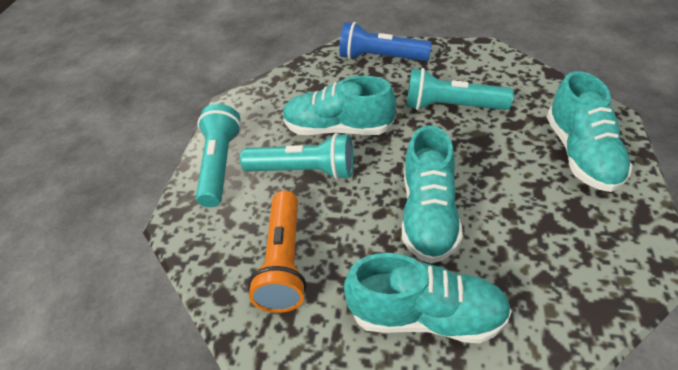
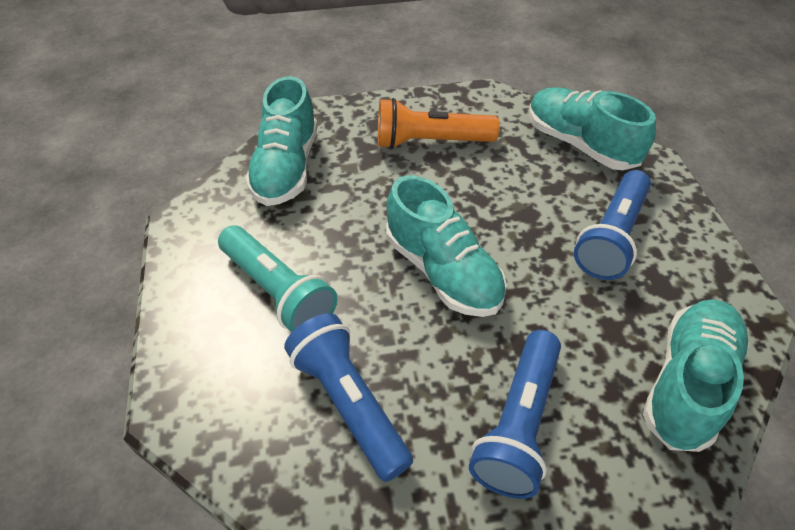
blue flashlight: [339,22,432,61] = 1 -> [284,313,413,482] [469,330,561,499] [574,170,651,280] = 3
turquoise flashlight: [196,104,241,207] [240,133,354,180] [407,68,514,110] = 3 -> [218,226,338,332] = 1

